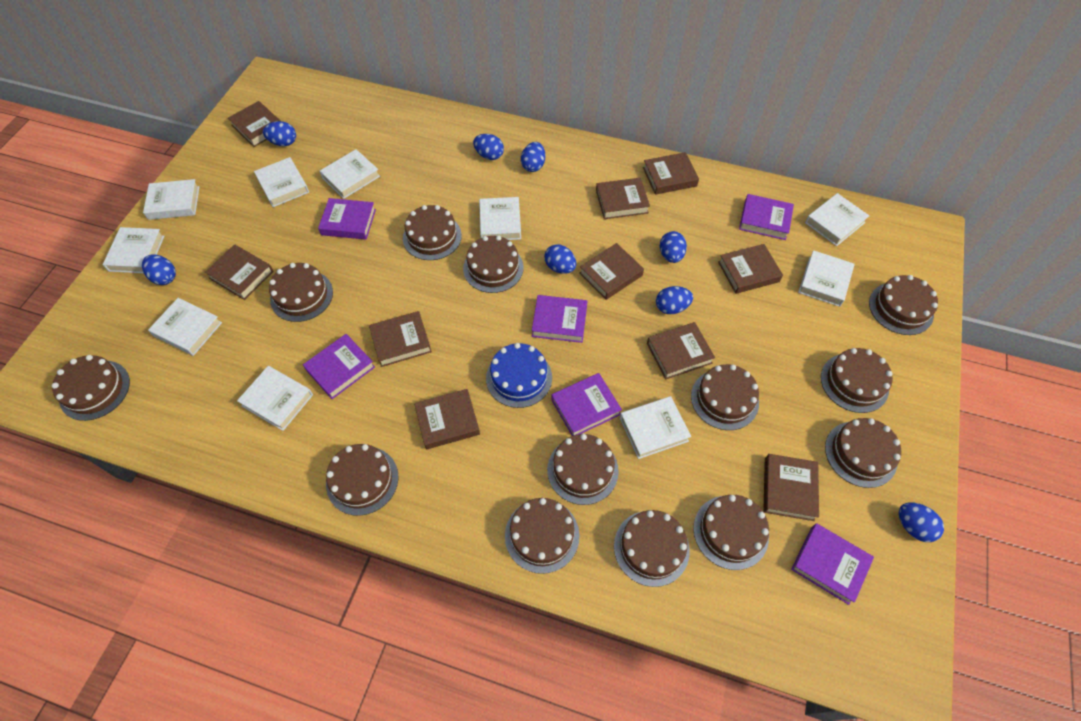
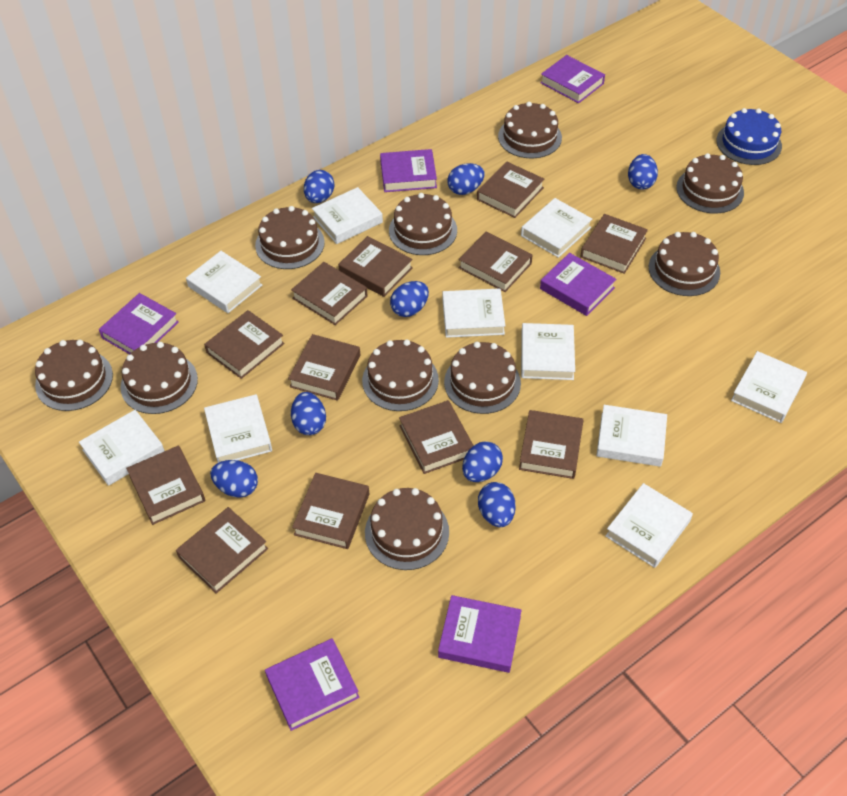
brown book: [205,244,274,300] [228,101,280,147] [369,311,432,367] [414,389,480,449] [579,243,644,300] [596,178,650,219] [643,152,699,195] [647,322,715,379] [718,244,783,294] [763,454,819,521] = 10 -> [126,446,205,525] [176,507,268,594] [204,310,285,379] [288,334,360,401] [291,262,368,325] [292,473,369,549] [338,236,413,297] [399,400,474,474] [459,232,532,292] [477,161,545,218] [519,410,583,479] [580,214,648,274] = 12
brown cake: [52,355,130,421] [269,263,333,322] [326,444,399,516] [403,205,462,260] [463,235,524,293] [505,498,580,574] [547,434,619,505] [614,510,690,587] [691,364,759,430] [693,495,769,570] [821,348,893,413] [825,418,901,488] [869,275,938,335] = 13 -> [35,340,113,411] [120,342,198,414] [255,206,325,269] [362,339,439,411] [365,488,449,570] [389,193,457,255] [444,342,521,414] [498,102,562,158] [649,232,720,296] [676,153,744,213] = 10

